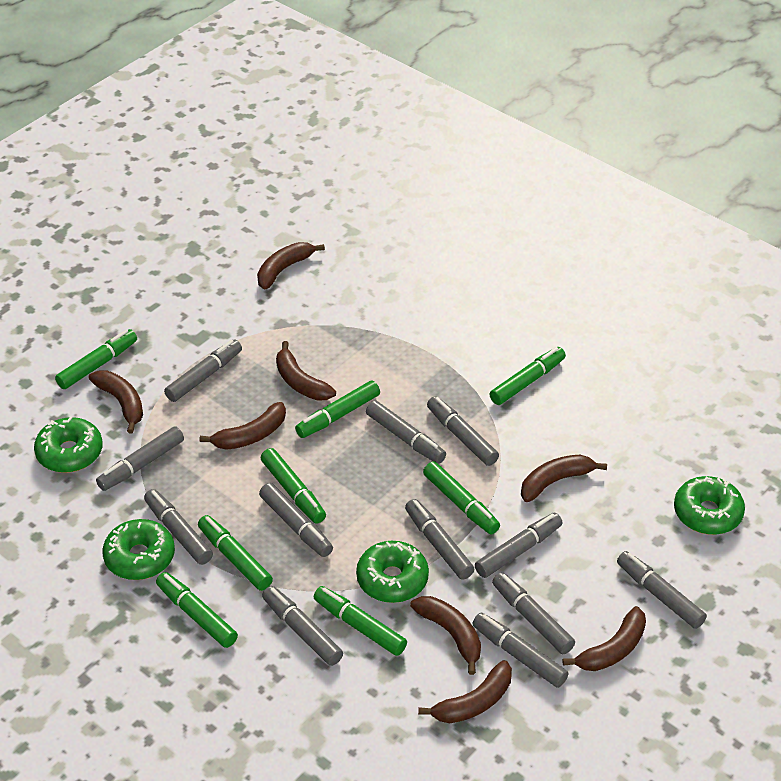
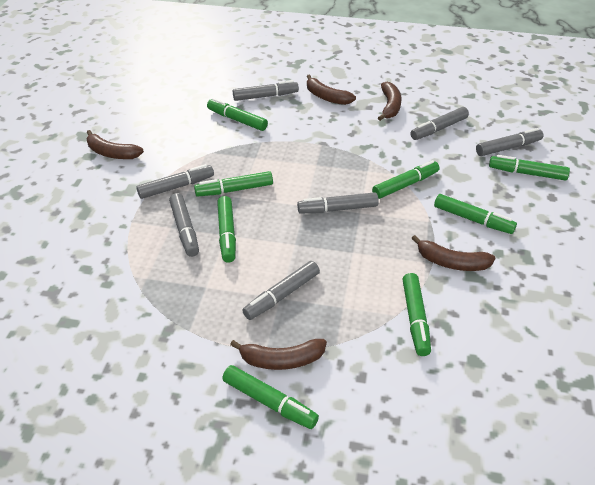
brown banana: [88,370,143,433] [200,402,286,450] [257,242,325,289] [276,341,336,401] [410,596,481,675] [418,660,512,723] [521,455,607,502] [563,606,646,671] = 8 -> [86,130,144,159] [230,339,327,370] [307,74,356,105] [378,82,402,121] [411,235,496,271] = 5
green donut: [34,417,103,473] [102,519,175,580] [356,541,429,603] [674,476,745,535] = 4 -> none = 0
grey marker: [96,426,184,491] [144,489,213,565] [164,340,242,402] [259,483,333,557] [262,586,343,666] [366,400,446,464] [405,499,475,580] [427,396,499,466] [472,613,568,688] [475,513,562,578] [492,572,575,654] [617,551,707,629] = 12 -> [136,164,214,199] [169,193,199,257] [233,80,299,101] [242,261,320,320] [297,192,379,213] [410,107,469,140] [476,128,544,156] = 7

